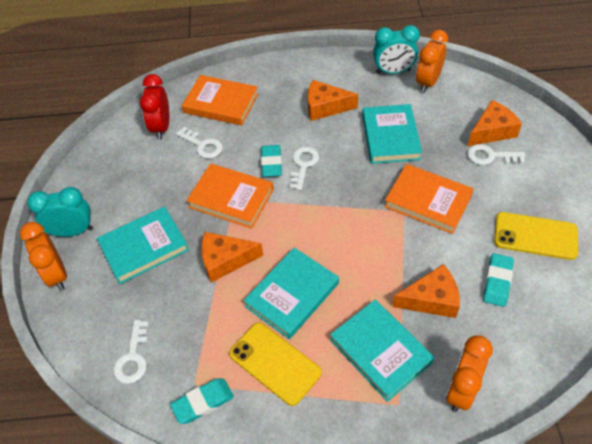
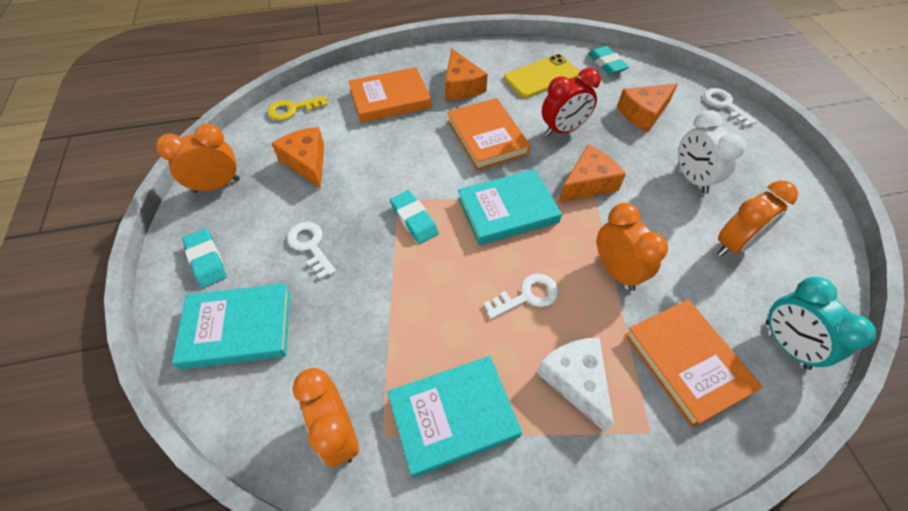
orange clock: [20,222,67,291] [416,30,448,93] [446,335,493,412] = 3 -> [156,124,240,193] [293,368,359,468] [597,203,668,291] [717,180,798,257] = 4
turquoise book: [97,206,189,284] [243,248,339,339] [330,300,434,402] [362,104,422,164] = 4 -> [172,283,290,370] [387,356,522,478] [458,169,562,245] = 3
turquoise clock: [27,187,93,237] [373,25,420,74] = 2 -> [766,277,876,370] = 1
white cheese: none = 0 -> [537,338,614,432] = 1
white clock: none = 0 -> [678,110,746,194] = 1
white key: [113,320,149,384] [176,127,223,159] [289,147,319,190] [467,144,525,165] = 4 -> [287,222,336,280] [483,274,559,319] [704,88,757,127] = 3
yellow key: none = 0 -> [267,96,328,120] = 1
yellow phone: [229,322,322,406] [494,212,578,260] = 2 -> [504,54,580,98] = 1

